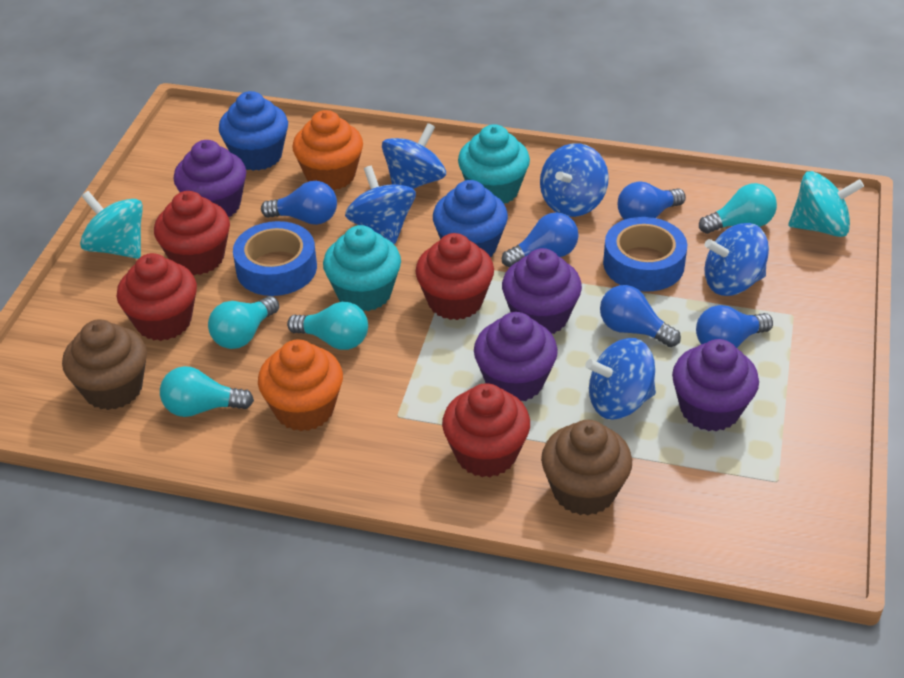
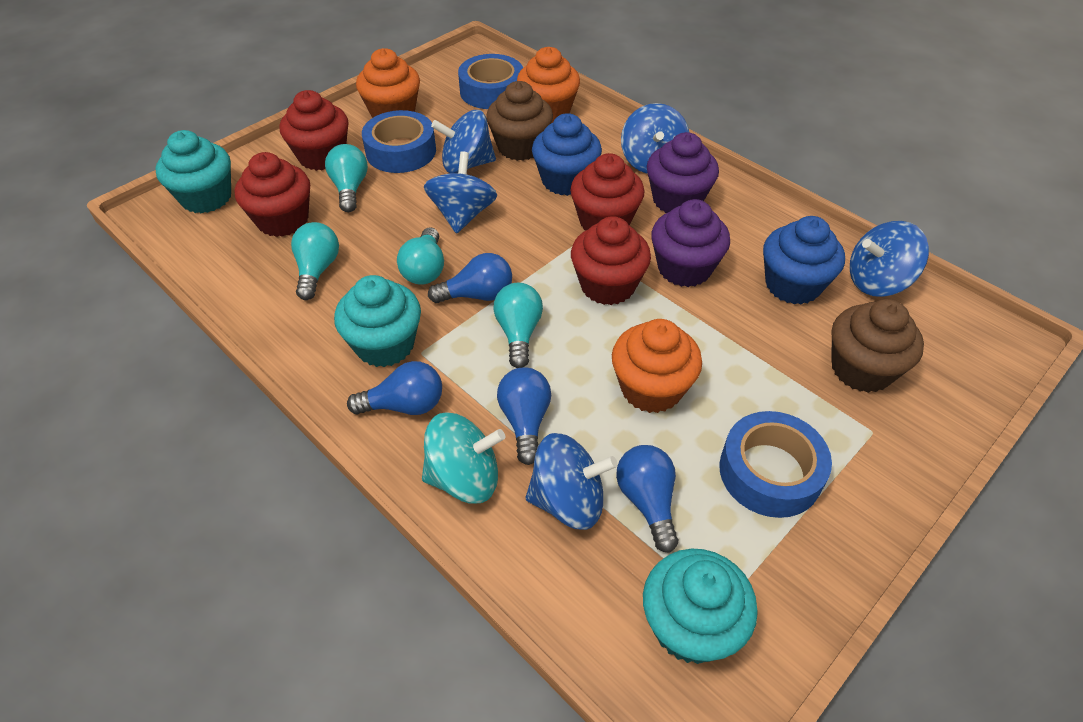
blue light bulb: [261,181,337,225] [502,212,579,268] [600,285,681,347] [618,182,686,220] [696,305,773,348] = 5 -> [347,361,442,415] [428,253,512,303] [497,367,551,465] [616,445,678,553] = 4
blue tape: [233,221,317,296] [603,217,687,292] = 2 -> [362,110,436,173] [458,54,523,109] [719,411,832,518] = 3
orange cupcake: [258,339,343,431] [292,110,363,190] = 2 -> [356,48,420,118] [517,47,580,123] [612,319,702,413] = 3
purple cupcake: [173,140,246,217] [474,312,558,401] [502,248,582,334] [672,339,759,431] = 4 -> [647,132,719,213] [651,199,730,287] = 2
turquoise cupcake: [323,225,401,311] [458,124,530,203] = 2 -> [155,130,231,213] [334,275,421,367] [643,549,758,664] = 3
turquoise spinning top: [80,191,143,259] [788,171,864,237] = 2 -> [422,413,505,503] = 1

